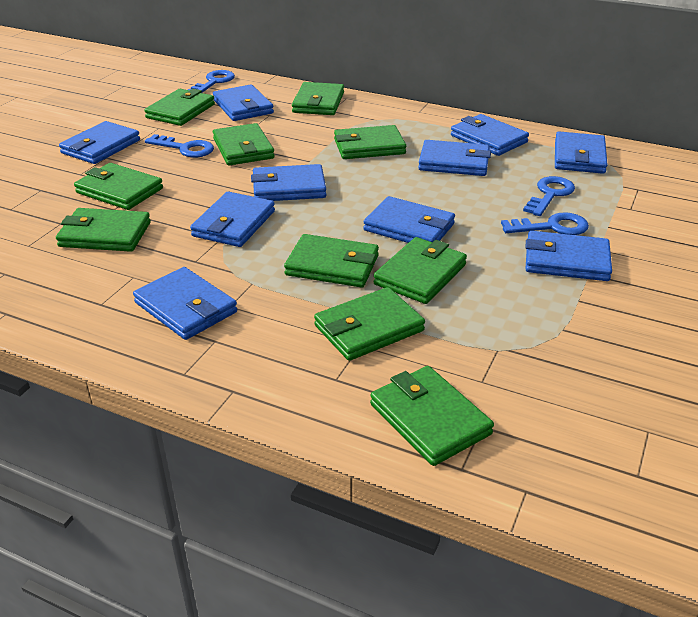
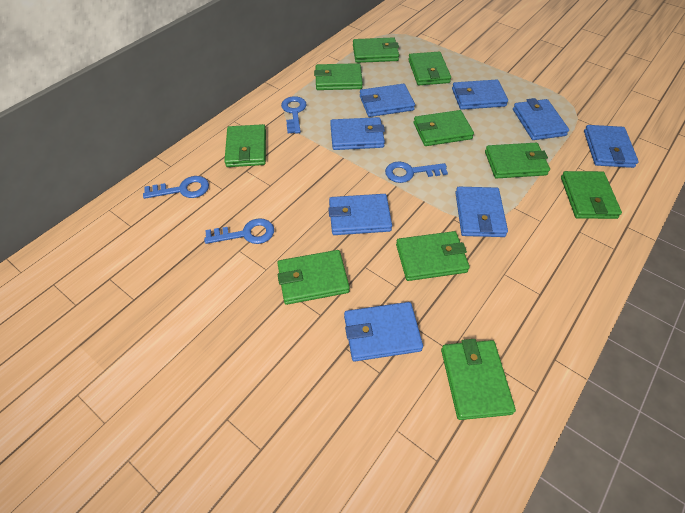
blue wallet: [59,121,140,164] [133,267,237,340] [190,191,275,247] [213,85,274,121] [251,164,326,201] [363,196,455,243] [418,140,491,176] [451,114,529,156] [525,231,612,281] [555,131,608,174] = 10 -> [328,194,392,235] [330,117,385,150] [344,302,423,361] [360,84,415,117] [452,80,508,110] [455,187,508,237] [513,98,569,140] [584,125,639,168] = 8

